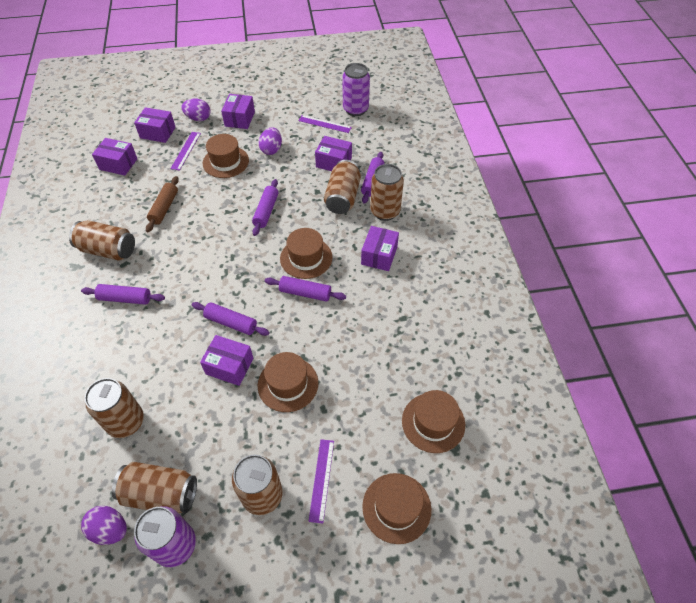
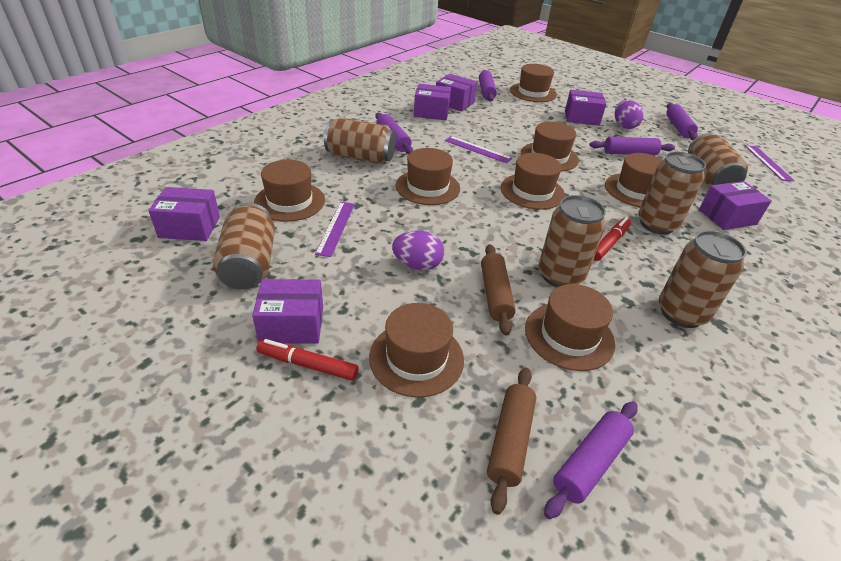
brown hat: [203,134,249,178] [258,352,318,412] [280,228,333,279] [362,473,431,544] [402,390,465,453] = 5 -> [254,160,325,222] [369,303,464,398] [396,148,460,205] [501,153,565,210] [510,64,557,102] [521,122,579,172] [525,284,615,371] [605,153,663,207] = 8
brown rolling pin: [146,176,179,232] = 1 -> [481,244,516,336] [487,367,536,515] = 2
purple can: [134,506,196,567] [342,63,370,116] = 2 -> none = 0
purple egg: [81,506,127,545] [181,98,210,121] [259,128,282,155] = 3 -> [392,231,444,270] [615,100,644,129] = 2
red marker: none = 0 -> [256,339,358,381] [593,217,631,261] = 2

